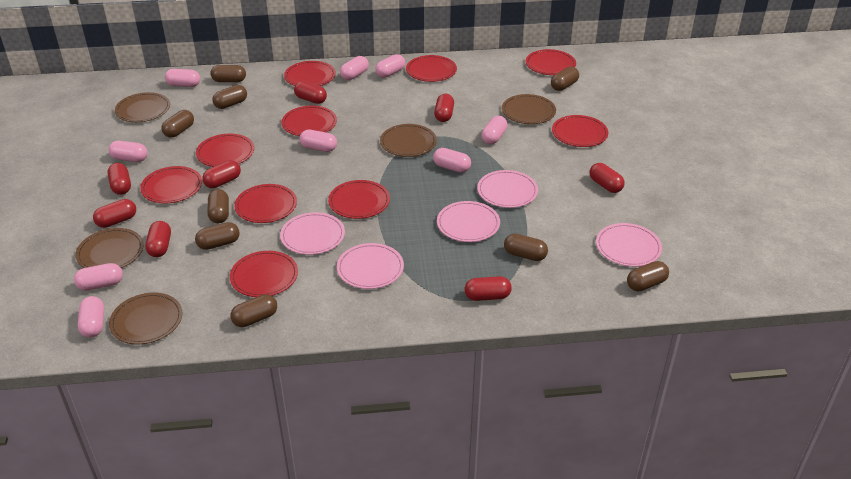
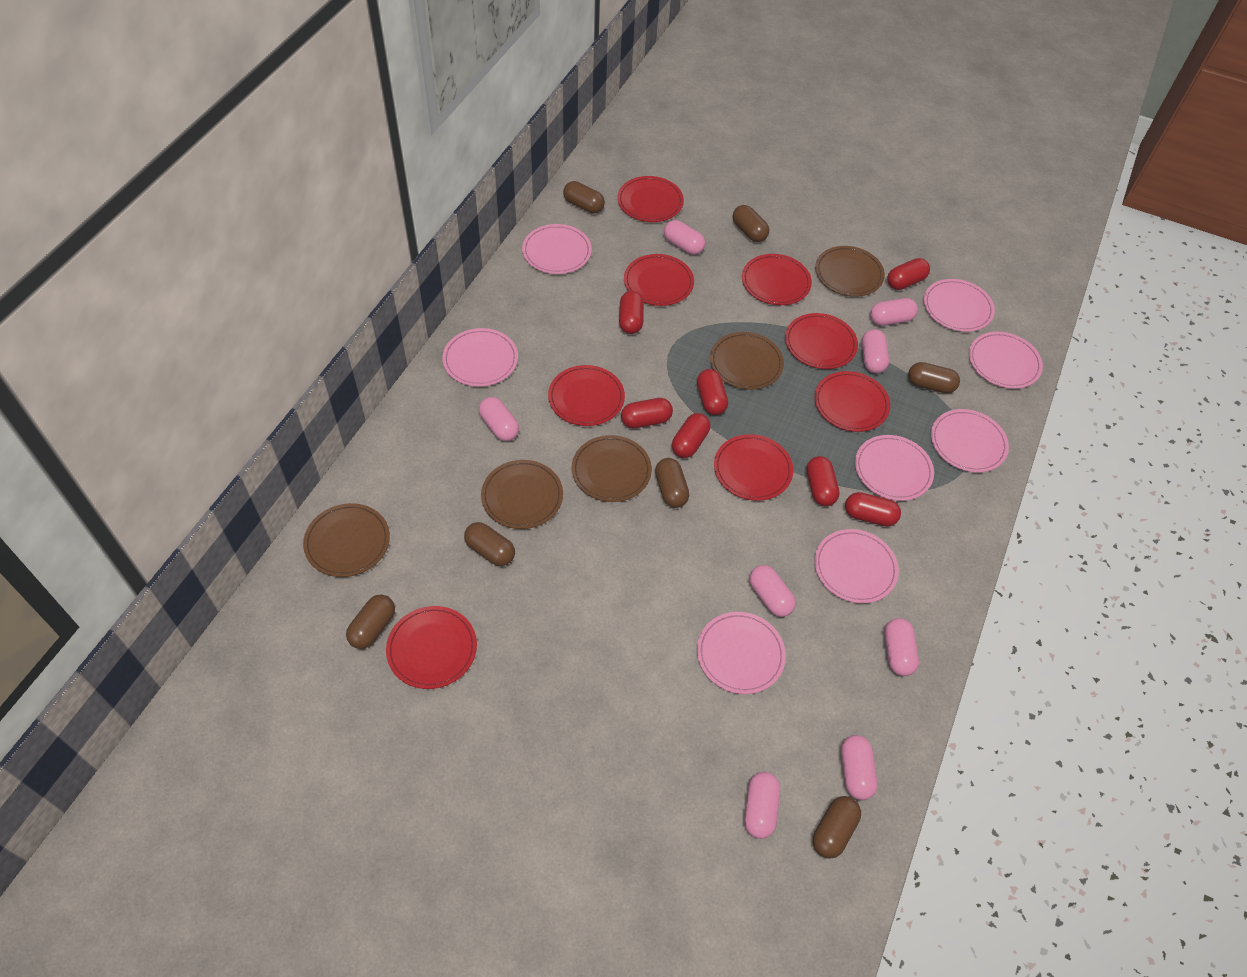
brown capsule: [161,110,194,138] [195,222,240,250] [207,189,229,223] [210,65,246,82] [212,85,247,109] [230,294,277,327] [504,234,548,261] [551,67,579,91] [627,261,669,291] = 9 -> [346,595,395,649] [464,522,515,566] [563,181,605,214] [655,458,689,508] [733,205,769,242] [813,796,861,859] [908,362,960,393] = 7
pink capsule: [74,263,123,291] [78,296,104,338] [108,141,147,162] [165,69,200,87] [300,130,337,152] [340,56,369,80] [375,54,405,78] [433,148,471,173] [481,116,508,144] = 9 -> [479,397,519,441] [664,220,705,255] [744,772,780,839] [749,565,796,617] [841,735,878,800] [862,329,889,374] [870,298,918,326] [884,618,919,676] = 8
pink plate: [280,212,345,255] [337,243,404,289] [437,201,500,242] [477,170,538,208] [596,223,662,267] = 5 -> [442,328,518,387] [522,224,592,274] [697,612,786,694] [814,529,899,603] [855,435,934,501] [924,279,995,332] [931,409,1009,472] [969,332,1043,389] = 8
red capsule: [93,199,136,228] [107,163,131,195] [145,221,171,257] [202,160,241,188] [294,81,327,104] [434,94,454,122] [465,276,512,301] [590,163,625,193] = 8 -> [619,291,644,334] [621,398,673,428] [672,413,710,458] [697,369,728,415] [806,456,840,506] [845,492,901,526] [887,258,930,290] = 7
red plate: [140,166,202,203] [196,134,254,167] [230,251,298,297] [234,184,297,223] [281,105,337,136] [284,61,336,86] [328,180,390,219] [406,55,457,82] [526,49,576,75] [552,115,608,147] = 10 -> [386,606,477,689] [548,365,625,426] [617,176,684,222] [624,254,694,306] [714,434,793,501] [742,254,812,305] [785,313,858,369] [814,371,890,432] = 8

